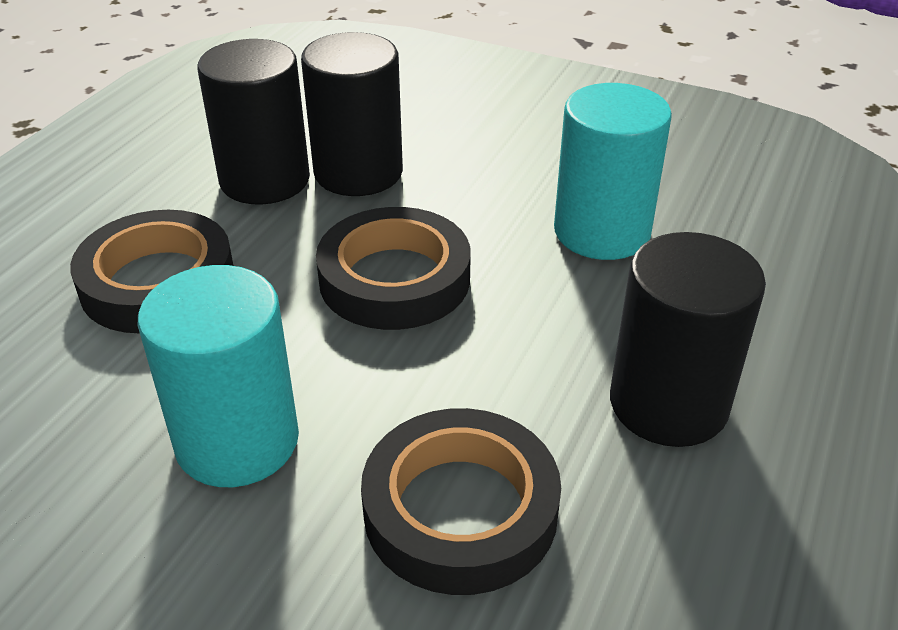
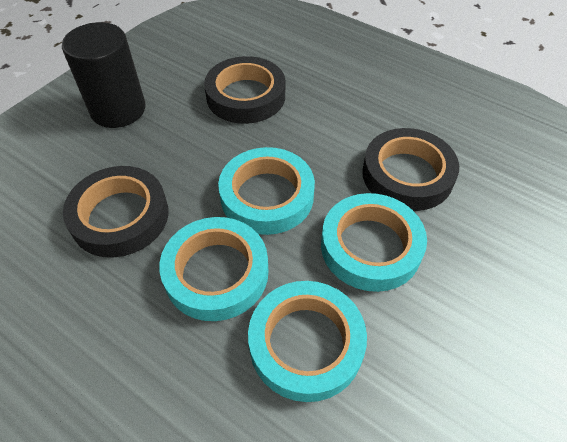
black cylinder: [197,39,310,205] [301,32,403,196] [610,232,766,447] = 3 -> [62,22,146,128] = 1
turquoise cylinder: [138,265,299,487] [554,83,672,260] = 2 -> none = 0
turquoise tape: none = 0 -> [159,217,268,321] [218,147,315,235] [248,281,367,402] [321,193,427,292] = 4

